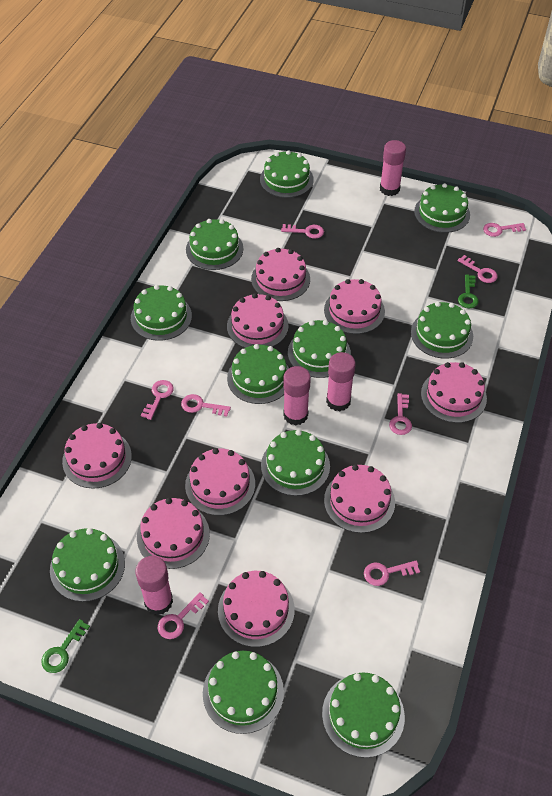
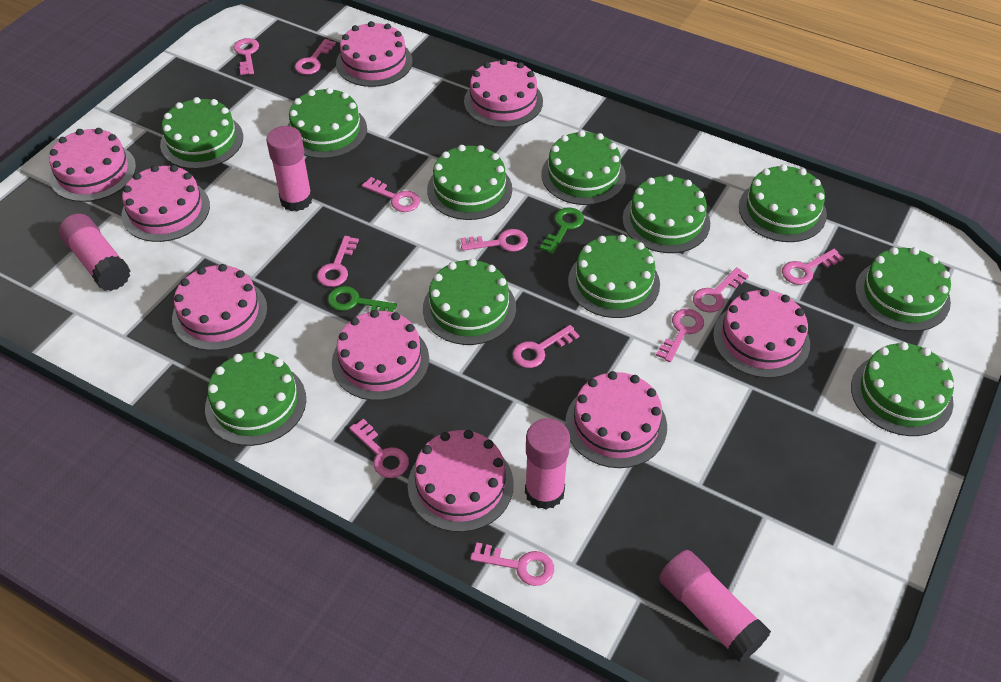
pink key: [141,380,174,420] [158,592,209,639] [181,394,231,417] [281,224,324,239] [364,560,420,586] [389,393,412,435] [458,255,498,283] [483,223,526,237] = 8 -> [233,38,259,75] [295,39,336,75] [317,236,359,287] [349,419,409,478] [362,177,420,212] [461,229,528,252] [470,542,554,586] [512,325,579,368] [656,309,704,362] [693,267,749,313] [782,249,844,285] = 11

